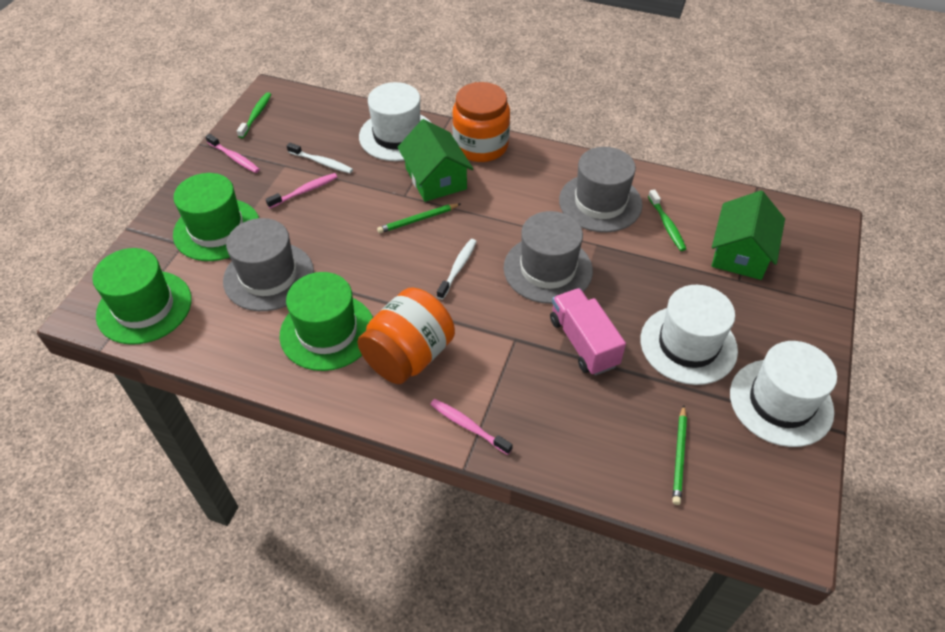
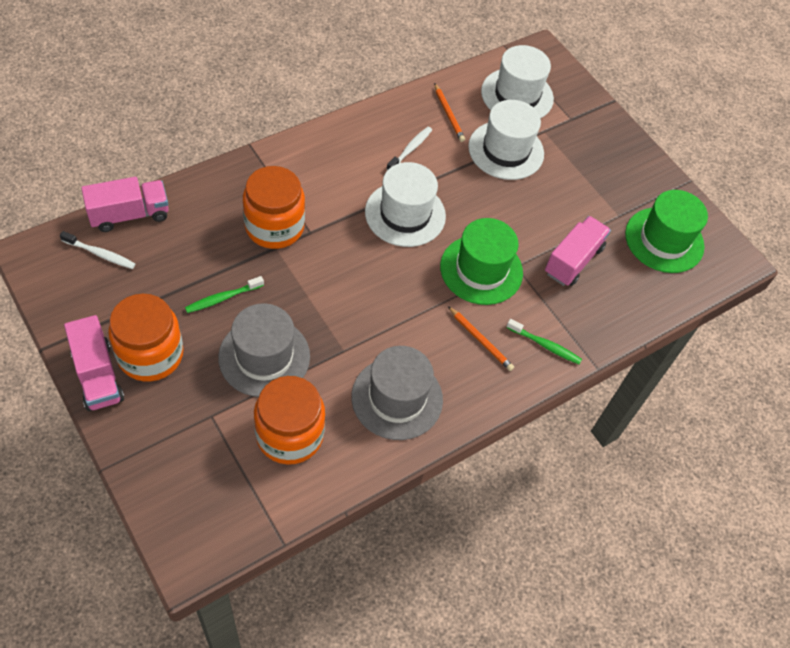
green hat: [92,248,192,345] [173,173,259,261] [280,272,373,371] = 3 -> [440,218,523,305] [625,190,708,273] = 2
green house: [397,119,473,202] [712,190,785,280] = 2 -> none = 0
green pencil: [377,204,460,233] [672,405,687,505] = 2 -> none = 0
grey hat: [223,218,314,311] [504,211,593,304] [559,147,642,232] = 3 -> [218,303,310,397] [351,346,443,440] = 2
orange jar: [357,288,455,384] [452,82,510,162] = 2 -> [108,294,183,382] [243,166,305,249] [254,376,325,465] = 3
orange pencil: none = 0 -> [434,83,465,142] [448,306,514,371] = 2
pink toothbrush: [205,134,260,173] [266,173,337,208] [430,399,513,455] = 3 -> none = 0
pink truck: [550,288,626,376] = 1 -> [64,315,124,411] [81,177,169,232] [545,216,611,286] = 3

